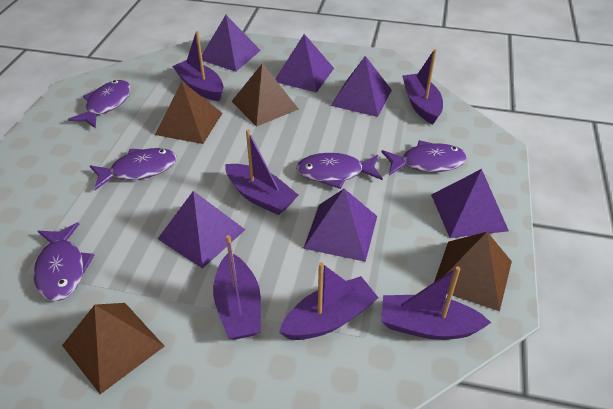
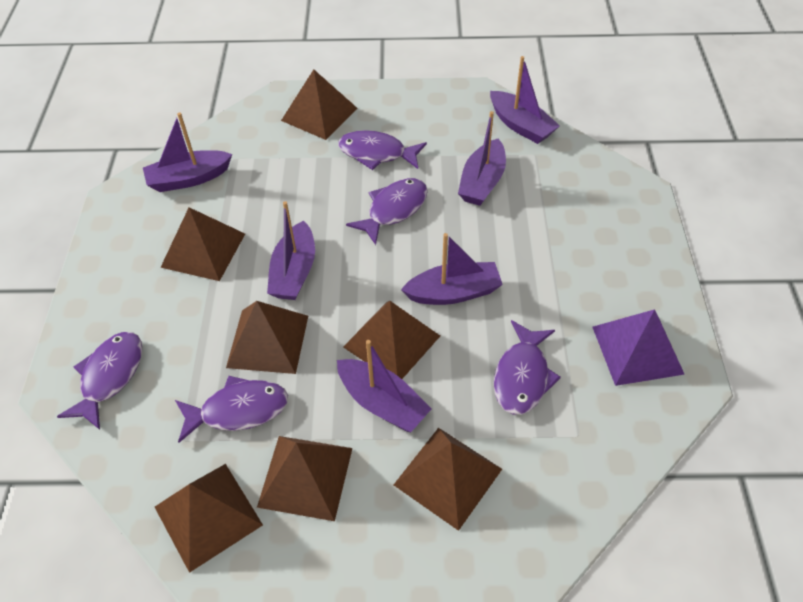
brown pyramid: [62,303,165,394] [155,81,222,144] [231,63,299,127] [434,232,512,311] = 4 -> [155,464,263,573] [160,207,245,281] [226,301,308,374] [257,436,353,521] [281,69,357,140] [343,301,440,379] [394,428,502,531] = 7
purple pyramid: [158,191,245,269] [202,15,261,72] [275,34,334,93] [303,189,377,262] [331,56,392,117] [431,169,509,238] = 6 -> [593,309,685,386] = 1

